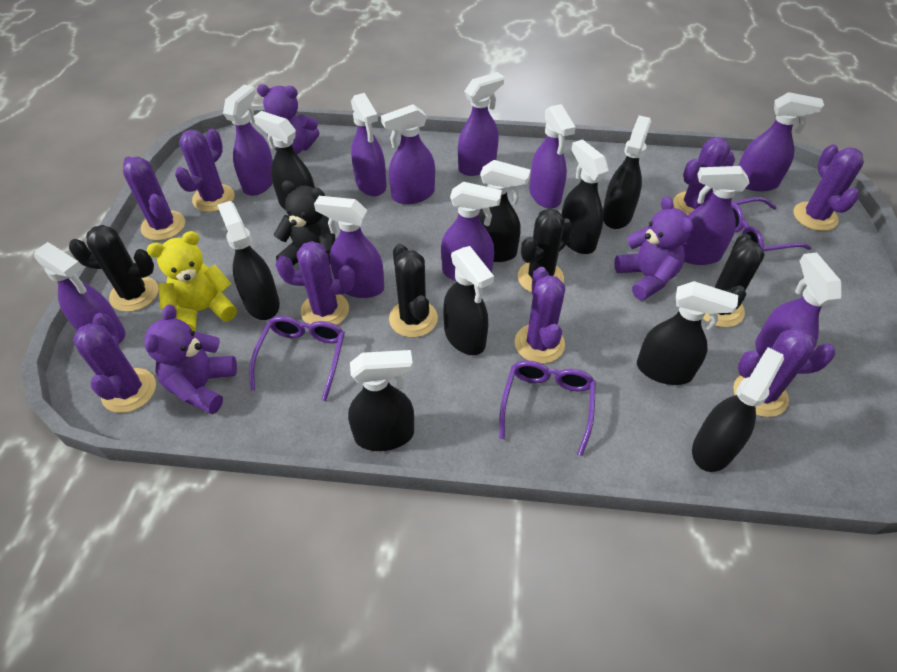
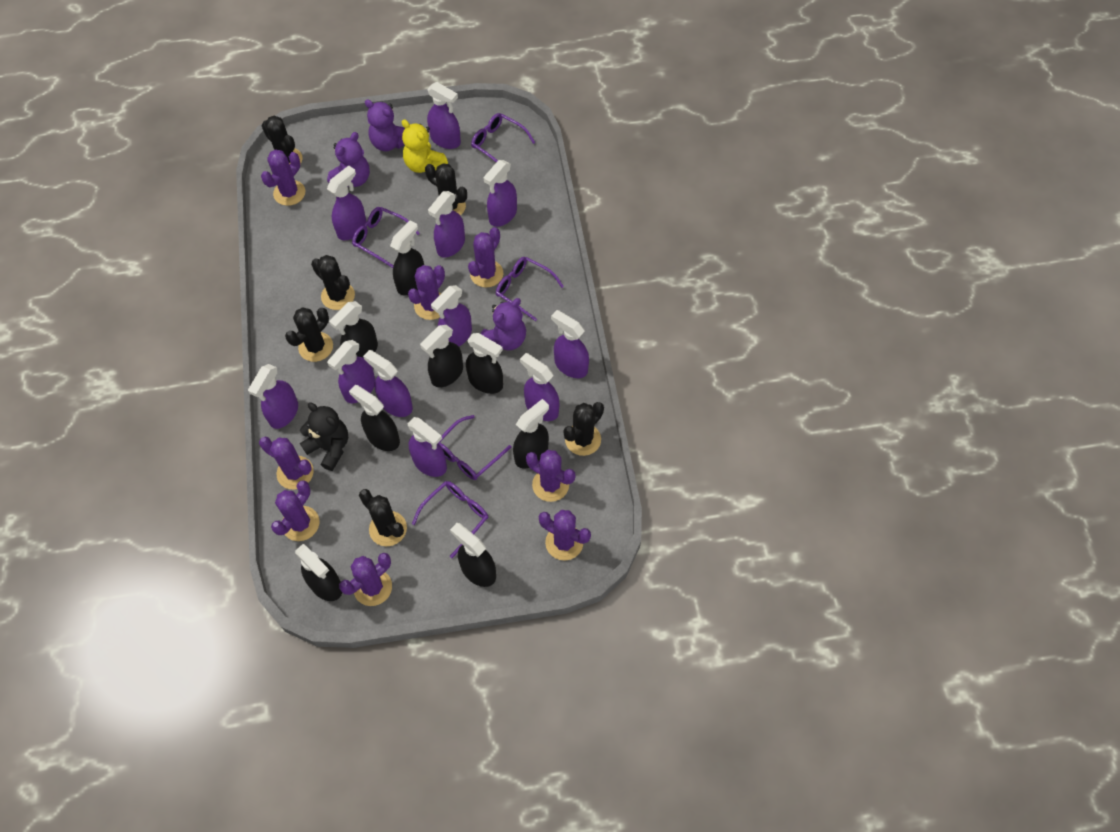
black cactus: [69,225,158,312] [389,244,438,337] [518,208,573,293] [702,234,765,327] = 4 -> [262,116,302,164] [285,307,333,362] [311,255,355,310] [359,489,407,546] [425,163,467,216] [563,402,604,456] = 6
black spray bottle: [217,201,280,320] [253,111,315,210] [348,350,414,451] [443,246,494,355] [479,160,531,262] [561,139,609,254] [603,115,651,229] [637,281,738,385] [692,347,784,472] = 9 -> [295,544,342,601] [329,301,378,358] [349,385,400,451] [390,220,424,296] [420,325,463,387] [450,523,496,587] [466,333,503,394] [513,399,549,468] = 8
purple glasses: [249,316,345,401] [499,360,596,456] [731,197,812,251] = 3 -> [352,207,420,268] [412,481,488,558] [439,415,511,480] [471,113,535,162] [496,257,564,321] = 5

